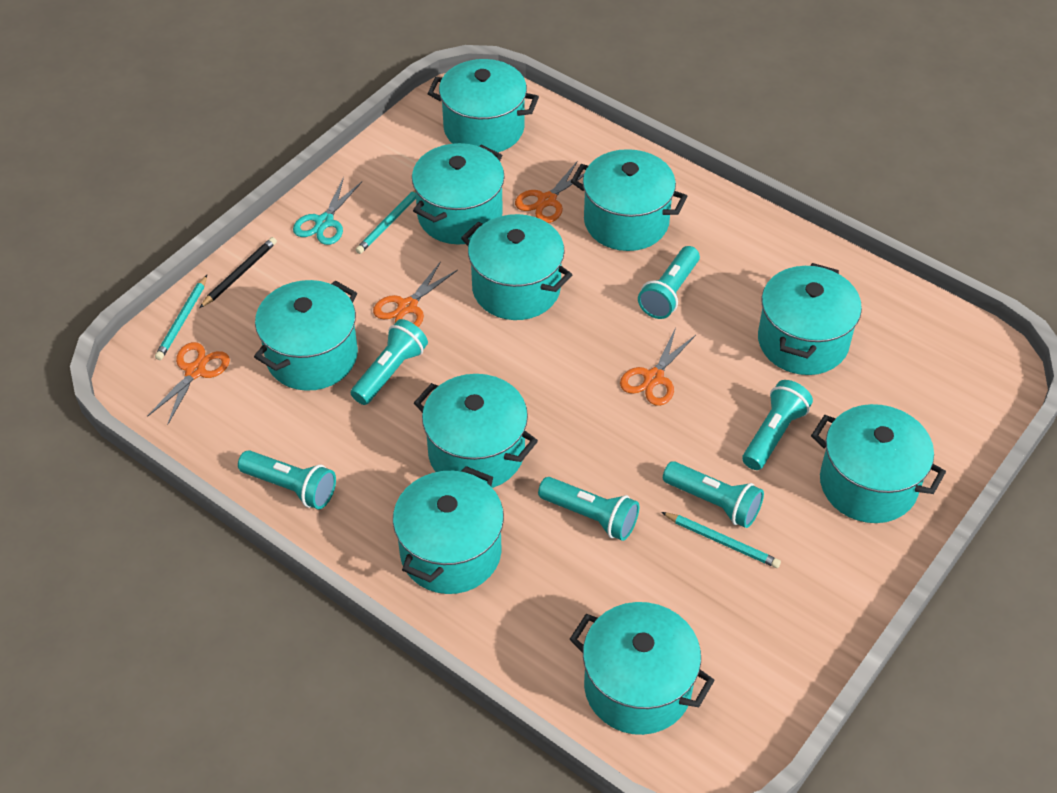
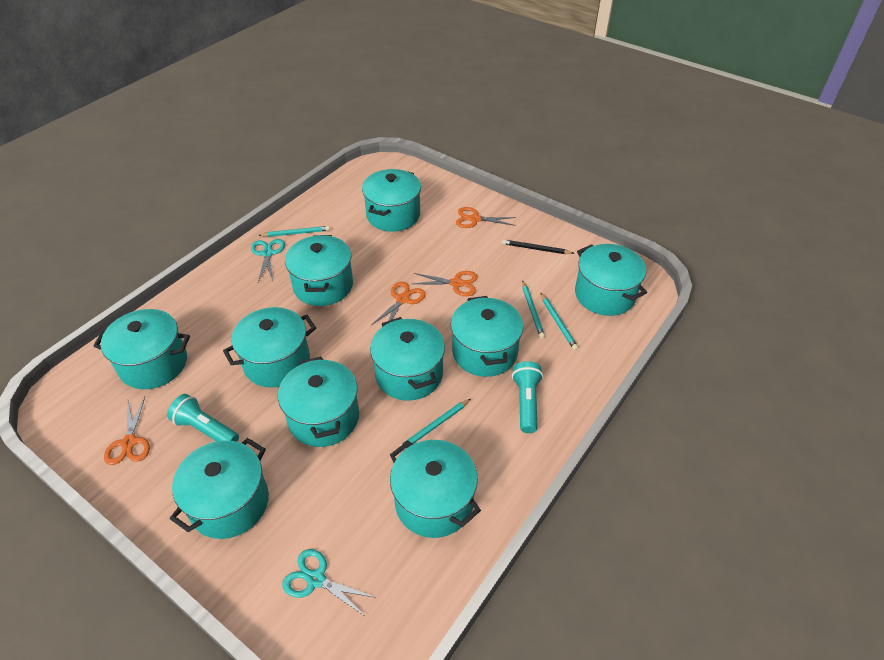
turquoise flashlight: [238,450,336,509] [351,319,428,405] [538,477,639,541] [638,246,700,319] [663,461,764,528] [742,380,813,470] = 6 -> [167,394,239,442] [512,361,543,433] = 2
turquoise pencil: [155,275,207,360] [356,190,416,254] [662,512,781,568] = 3 -> [258,226,330,237] [399,399,470,451] [522,280,545,338] [541,293,578,350] = 4
turquoise scissors: [293,177,362,245] = 1 -> [251,239,285,282] [282,549,377,617] = 2

